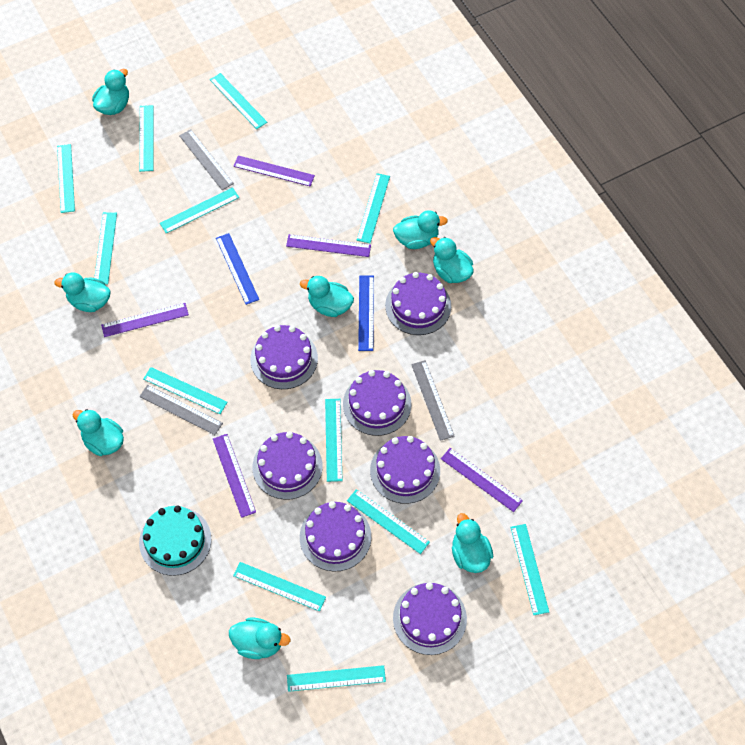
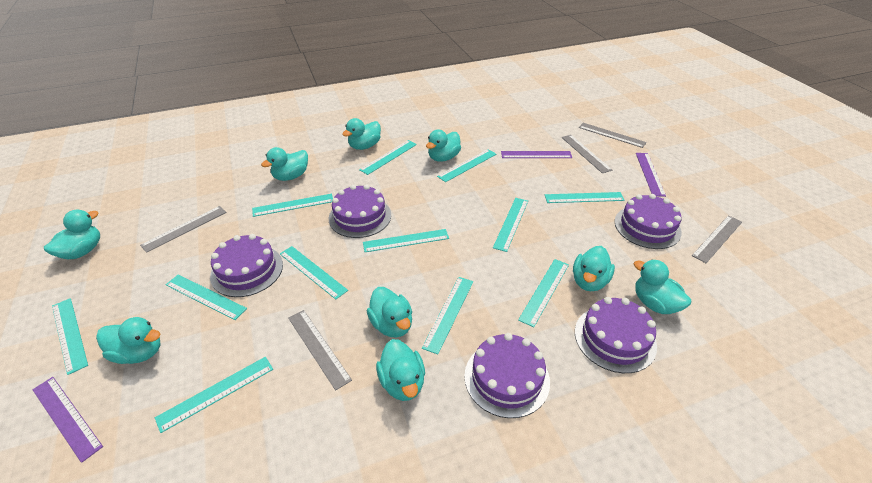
blue ruler: [216,233,259,305] [358,276,374,351] = 2 -> none = 0
grey ruler: [139,385,223,435] [179,129,234,190] [411,360,454,441] = 3 -> [140,206,226,253] [288,310,352,390] [561,135,612,173] [579,123,647,148] [692,215,742,263] = 5
purple cake: [250,325,318,389] [253,432,323,500] [300,501,371,571] [343,370,411,436] [370,436,440,504] [385,272,451,335] [393,582,467,655] = 7 -> [210,234,283,297] [329,184,391,238] [464,333,550,418] [575,297,657,373] [614,194,682,249] = 5
purple ruler: [101,303,189,337] [213,434,256,518] [233,155,315,186] [286,234,371,257] [441,448,523,512] = 5 -> [32,377,103,463] [501,151,572,158] [636,153,666,197] = 3
turquoise cake: [139,506,212,576] = 1 -> none = 0
turquoise duck: [54,273,111,312] [72,409,124,456] [92,69,129,115] [229,617,291,659] [300,276,354,317] [393,210,448,249] [430,237,474,283] [452,513,493,573] = 8 -> [44,210,100,259] [96,317,160,364] [261,147,308,181] [342,118,381,150] [367,287,412,338] [376,339,425,401] [426,130,461,162] [573,246,615,291] [634,260,691,314] = 9

